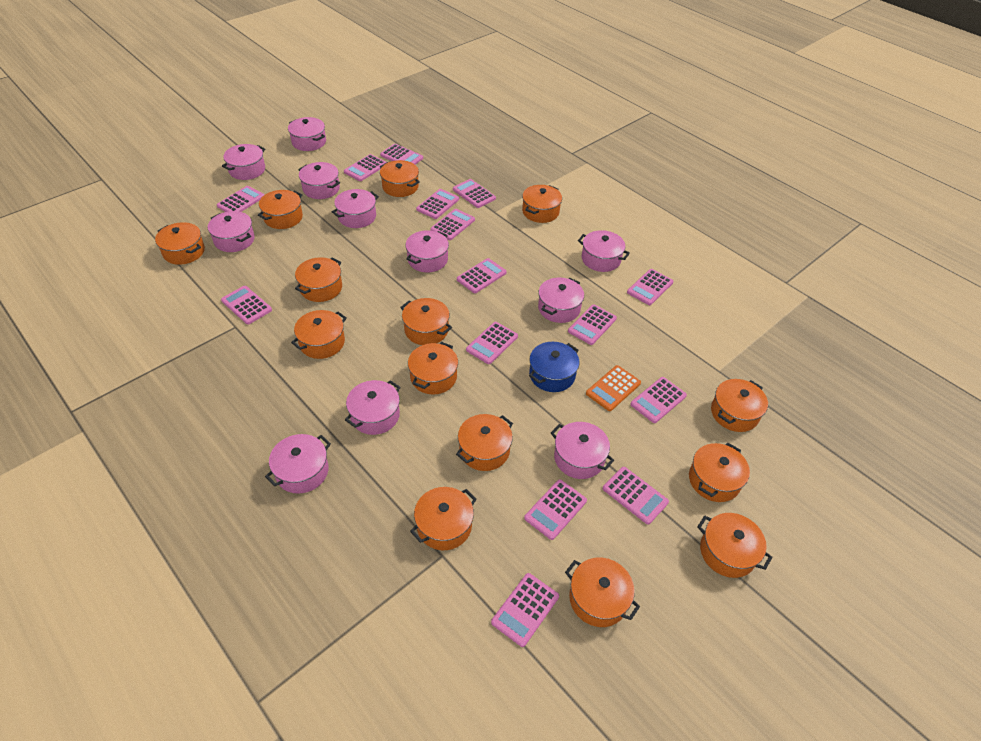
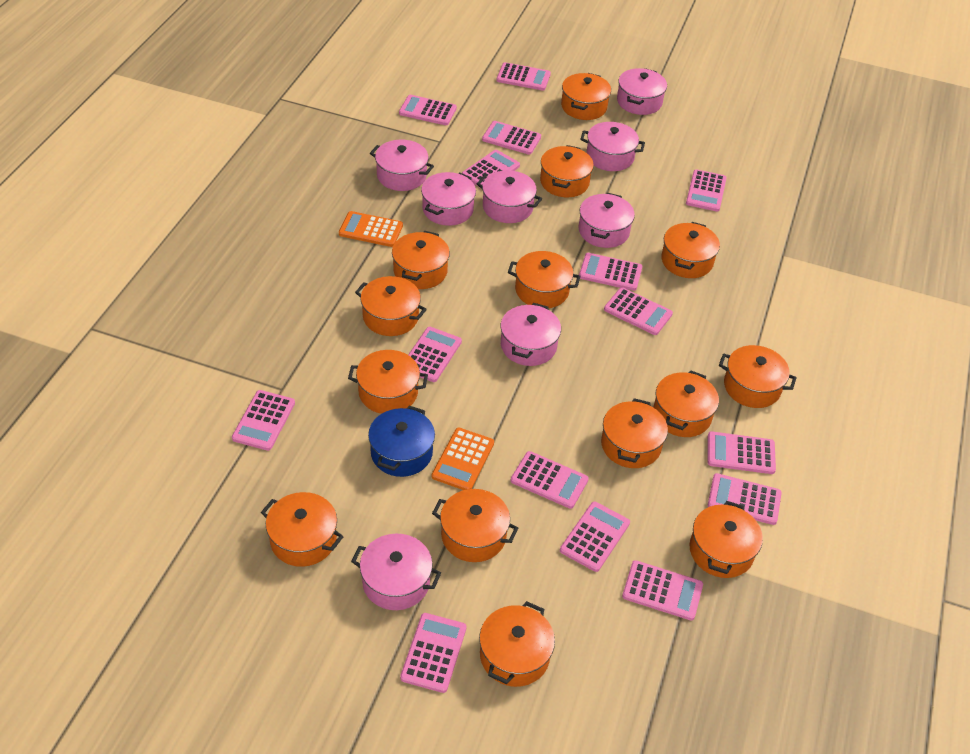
orange calculator: [586,365,641,411] = 1 -> [339,211,403,247] [432,428,494,490] = 2
pink pot: [208,211,255,252] [222,144,265,180] [265,434,331,494] [288,117,326,151] [298,162,340,199] [332,189,379,228] [345,380,401,435] [405,230,449,273] [538,278,584,323] [551,422,614,479] [578,230,630,272] = 11 -> [351,534,441,610] [370,140,434,191] [421,172,476,226] [477,170,542,223] [501,303,561,366] [579,193,635,248] [580,122,645,171] [617,68,667,115] = 8

